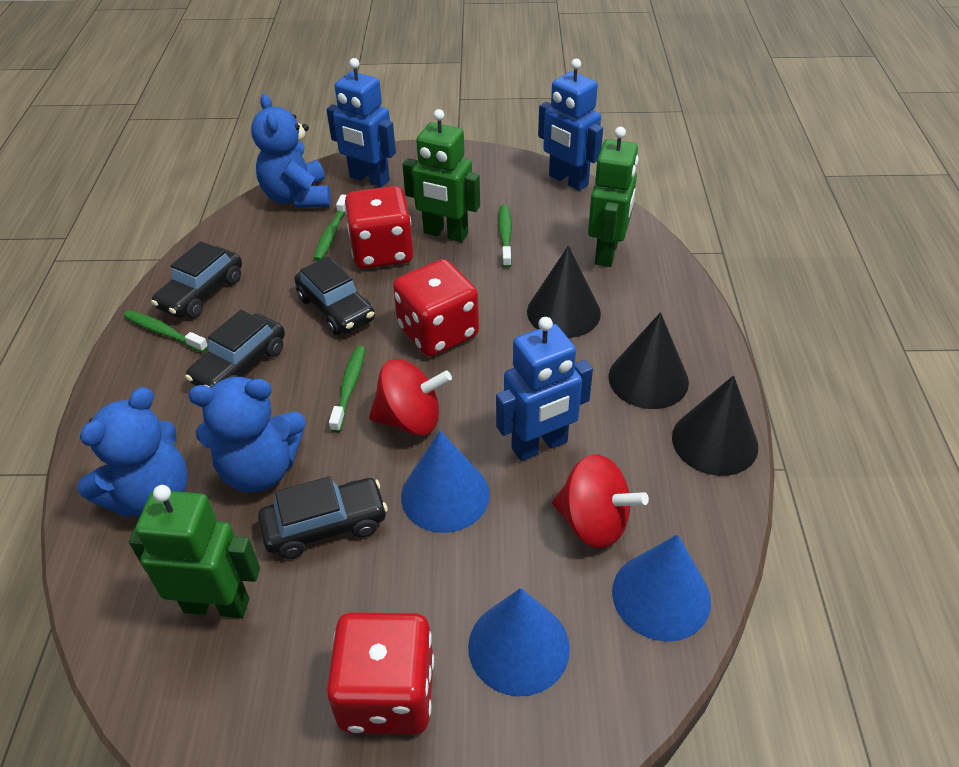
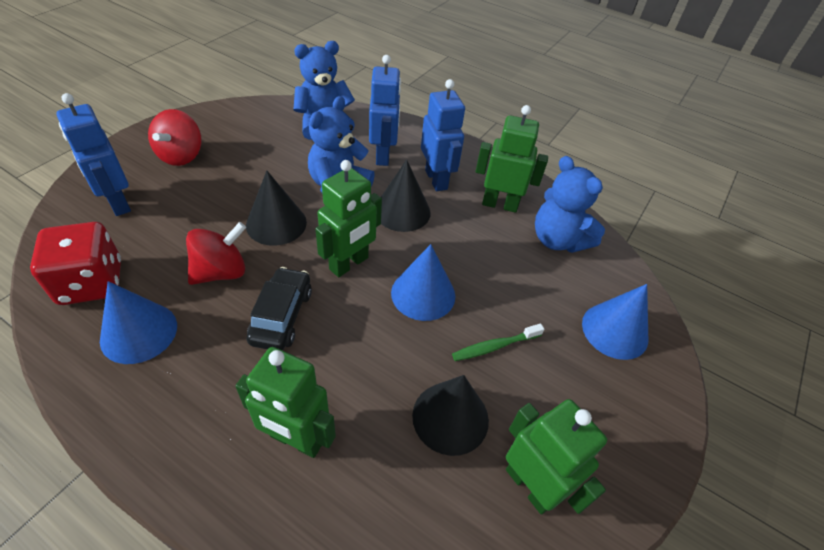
black car: [151,241,242,318] [185,310,285,388] [258,476,388,559] [294,256,375,335] = 4 -> [246,267,312,350] = 1
green robot: [129,485,260,618] [402,109,480,242] [588,127,639,267] = 3 -> [235,347,336,458] [315,160,382,277] [476,105,548,213] [506,399,607,515] = 4
green toothbrush: [124,310,208,353] [313,195,346,261] [329,346,365,433] [498,205,512,268] = 4 -> [452,324,545,361] = 1
red dice: [327,612,434,734] [345,186,413,269] [393,259,479,357] = 3 -> [30,222,121,305] = 1

